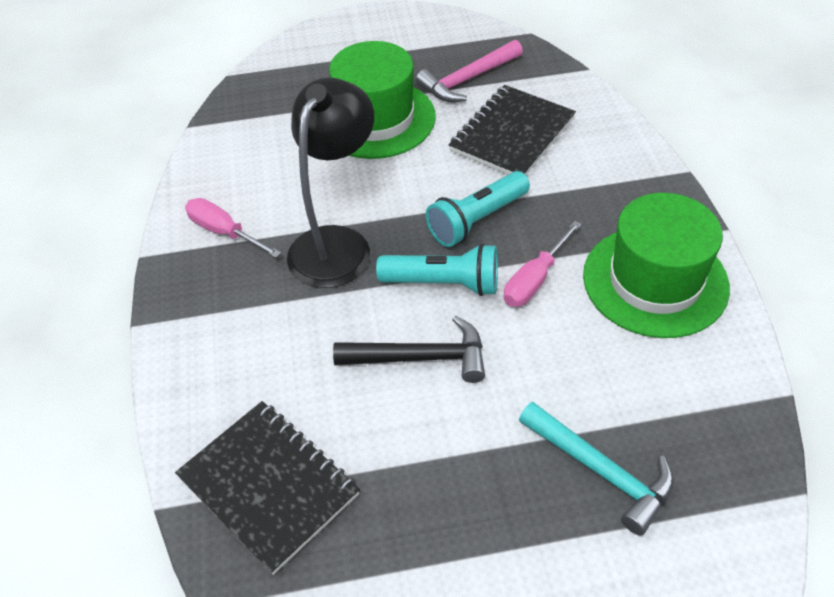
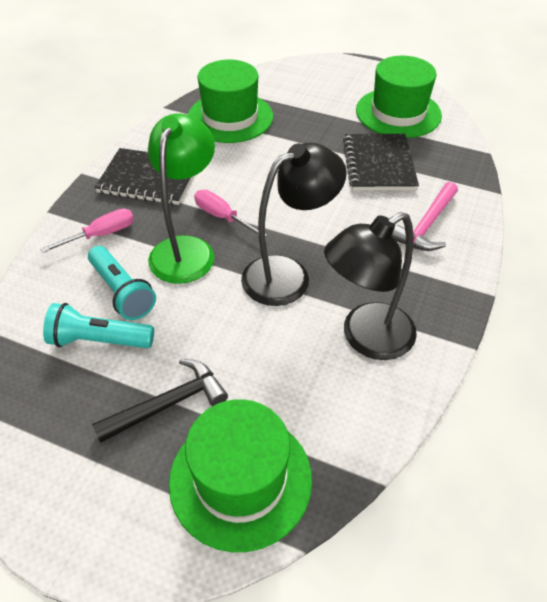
black lamp: [287,78,374,288] = 1 -> [241,143,347,306] [324,212,417,360] = 2
green hat: [329,41,436,159] [583,193,730,338] = 2 -> [169,399,312,552] [188,60,273,143] [356,56,442,138] = 3
green lamp: none = 0 -> [148,113,215,284] = 1
turquoise hammer: [519,402,674,536] = 1 -> none = 0

